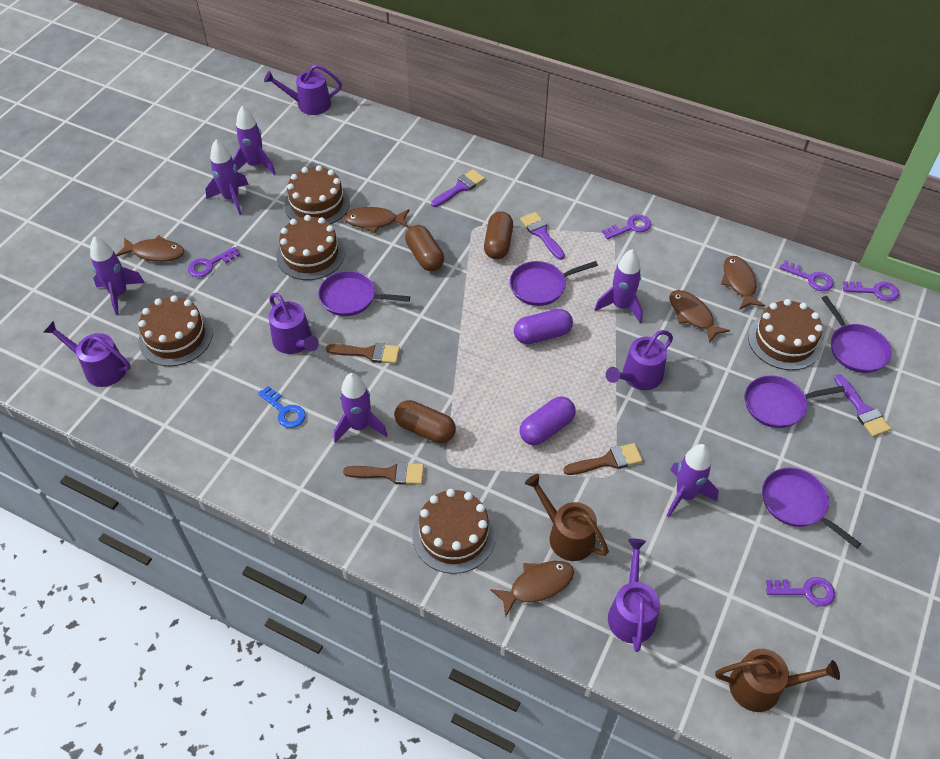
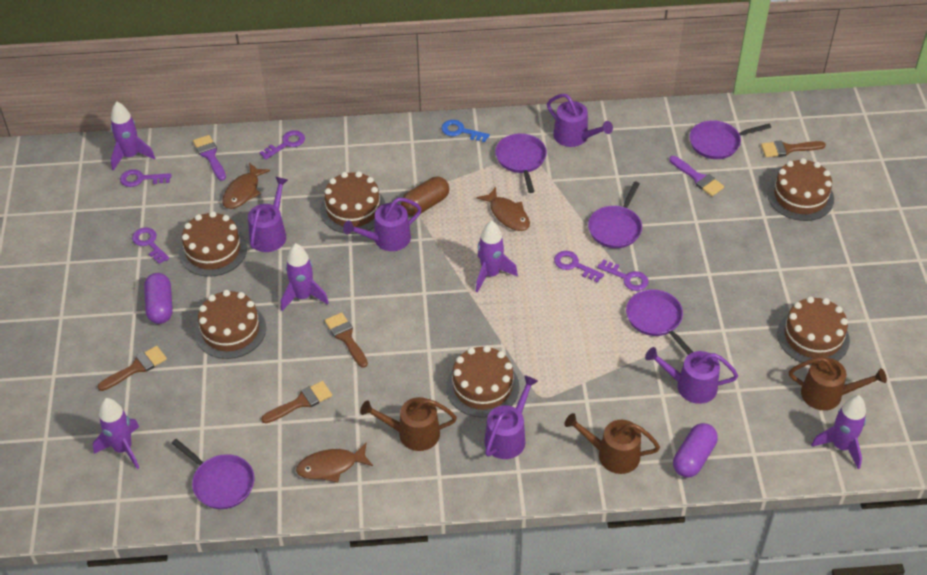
brown brush: [326,343,400,364] [343,462,424,485] [563,443,643,475] = 3 -> [97,346,167,391] [261,381,332,423] [325,312,368,368] [761,140,826,157] = 4
brown cake: [138,295,213,366] [277,215,345,280] [284,165,350,224] [412,489,496,574] [748,299,823,370] = 5 -> [179,211,247,277] [195,290,266,359] [320,171,386,234] [446,345,520,418] [767,158,834,221] [777,296,850,365] = 6
brown capsule: [394,400,456,443] [405,225,444,271] [484,211,513,259] = 3 -> [401,177,449,216] = 1
brown fish: [116,235,184,262] [344,207,409,233] [490,561,574,618] [669,290,730,343] [721,256,765,310] = 5 -> [222,163,270,209] [296,443,373,482] [476,187,530,231] = 3
brown watering can: [525,474,609,561] [715,649,840,712] = 2 -> [360,397,457,451] [564,413,660,474] [789,357,887,410] = 3
purple brush: [431,169,485,207] [520,212,565,260] [834,374,891,437] = 3 -> [193,135,226,181] [669,156,724,196] = 2
purple rocket: [90,237,145,315] [205,140,249,215] [233,106,276,175] [334,373,388,443] [594,249,643,324] [667,444,719,517] = 6 -> [93,398,139,469] [111,102,155,171] [281,243,329,311] [476,221,518,292] [811,395,866,469] = 5

